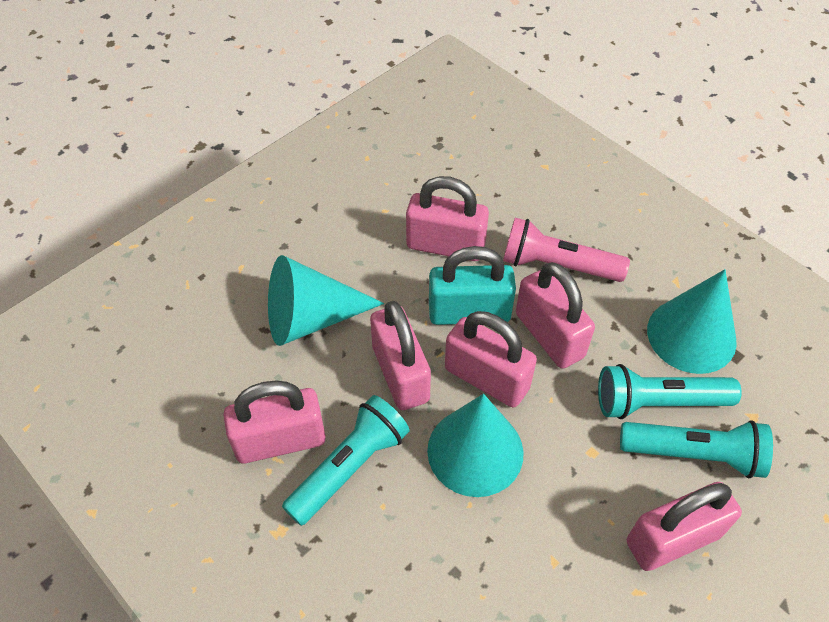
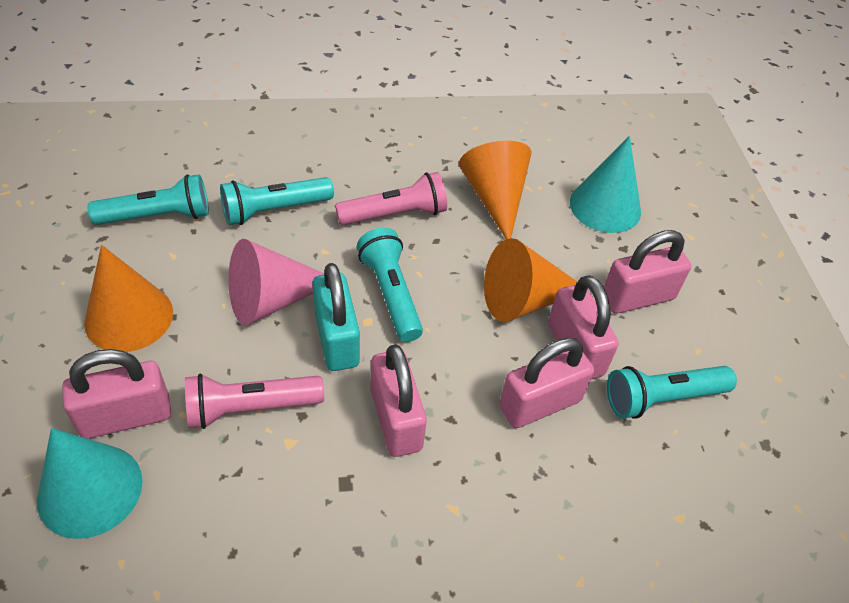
orange cone: none = 0 -> [84,245,173,352] [459,141,531,239] [484,238,577,322] = 3
pink cone: none = 0 -> [228,239,325,325] = 1
pink flashlight: [503,218,630,282] = 1 -> [185,374,324,429] [335,172,447,225] = 2
pink padlock: [223,380,326,463] [370,301,431,410] [406,176,489,261] [445,311,537,408] [516,262,595,369] [627,482,742,571] = 6 -> [62,349,171,439] [371,344,427,457] [499,337,594,428] [548,275,619,379] [604,230,691,314] = 5
turquoise cone: [268,255,384,346] [427,394,524,497] [647,269,737,374] = 3 -> [37,428,143,539] [570,136,641,233] = 2
turquoise flashlight: [282,395,410,526] [598,364,742,419] [620,420,773,478] = 3 -> [87,174,209,225] [220,177,334,225] [357,228,423,342] [607,366,737,419] = 4

